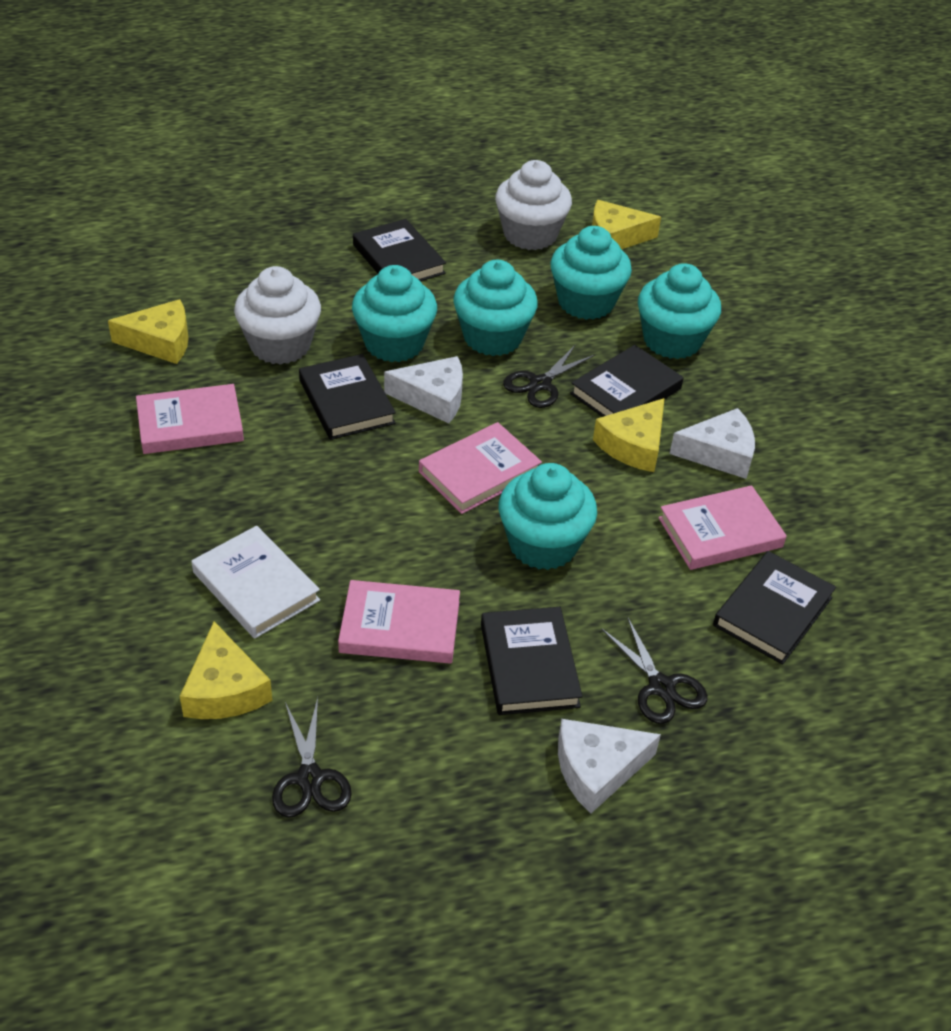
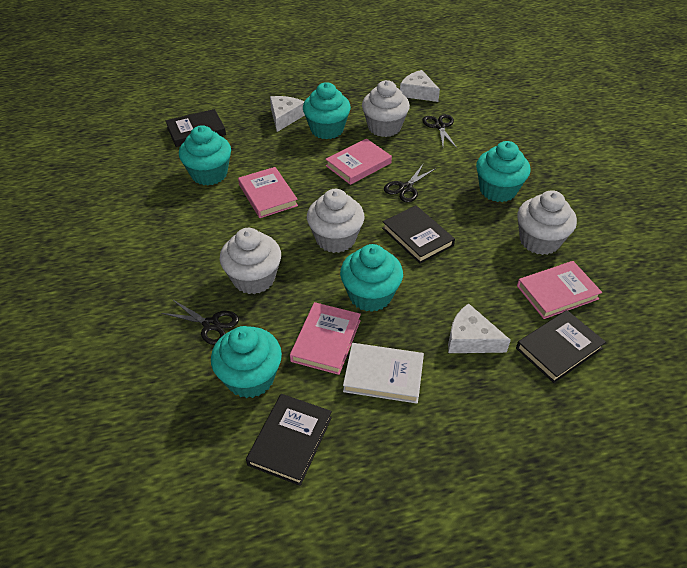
black book: [299,354,396,440] [353,219,446,281] [481,607,582,715] [570,345,684,417] [713,551,836,665] = 5 -> [166,109,226,147] [246,394,332,486] [382,205,455,264] [516,310,606,383] = 4
white cupcake: [234,266,321,365] [495,160,572,250] = 2 -> [220,228,281,294] [307,189,364,253] [362,80,410,137] [518,190,577,255] = 4
yellow cheese: [108,299,189,364] [180,621,273,719] [592,200,661,249] [593,398,665,472] = 4 -> none = 0

